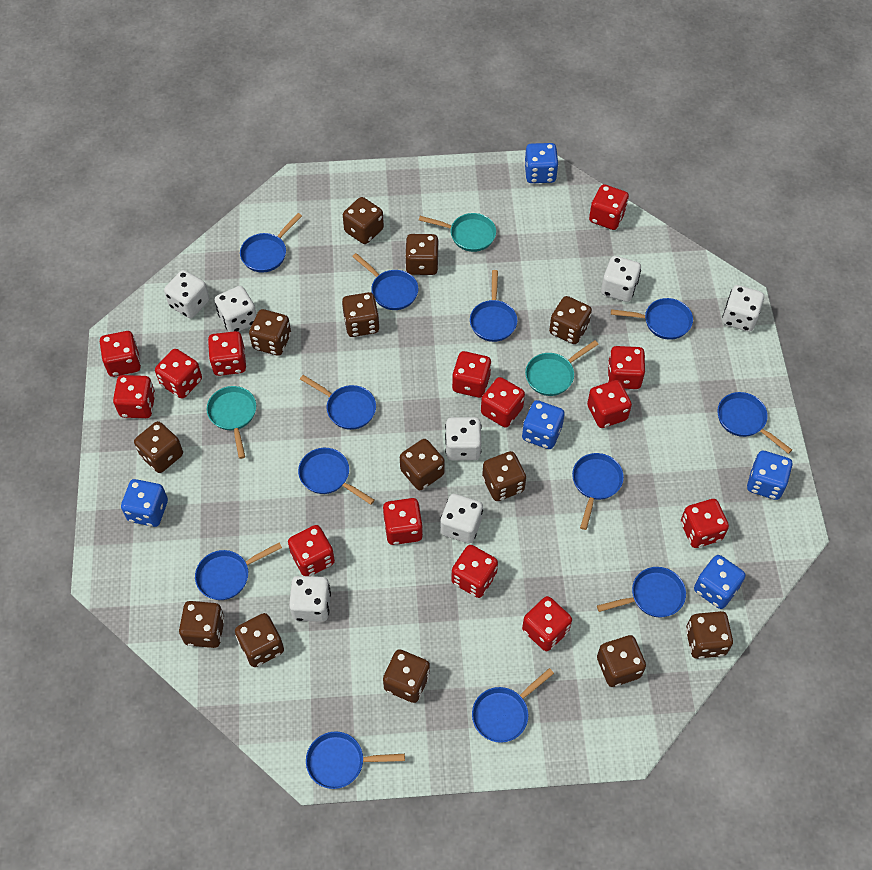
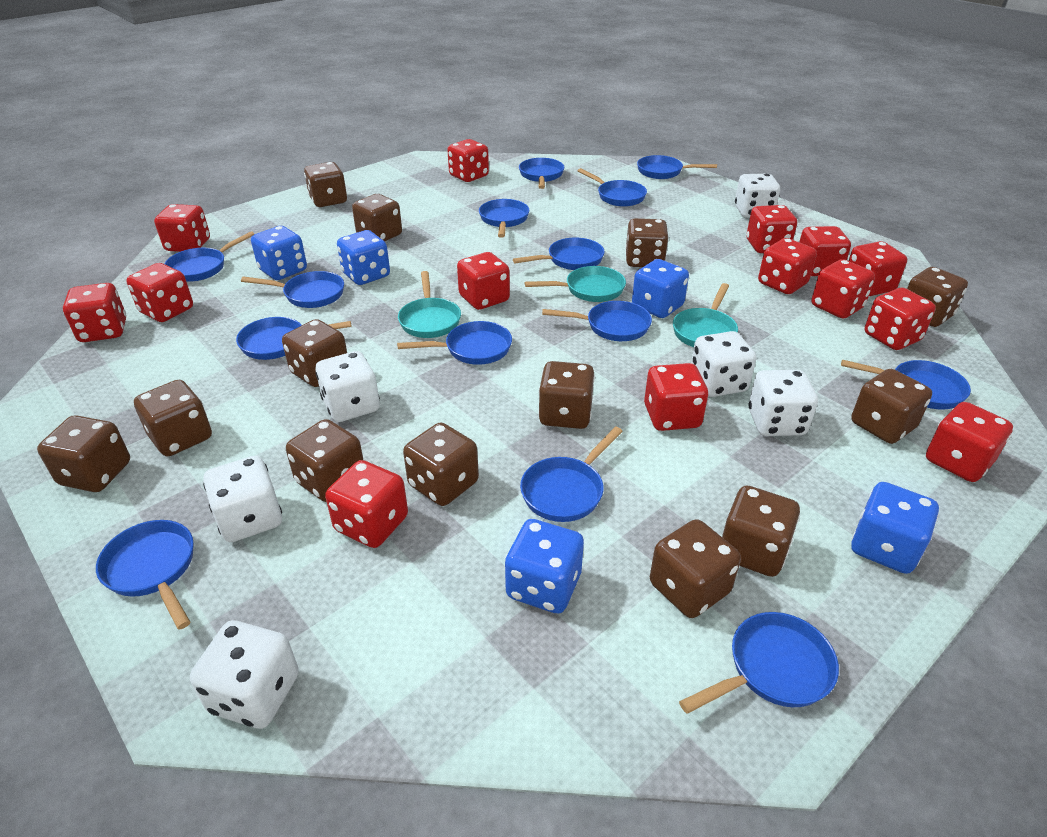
blue pan: [195,543,282,600] [240,213,302,273] [298,448,375,505] [300,375,376,430] [306,731,405,789] [352,253,418,310] [470,270,517,342] [472,668,554,743] [572,453,624,530] [597,567,686,618] [611,298,693,340] [717,392,792,454] = 12 -> [96,520,194,630] [165,231,254,282] [236,317,351,360] [241,271,344,308] [397,321,512,365] [479,199,529,238] [513,238,604,270] [519,158,564,189] [520,427,623,522] [542,301,652,341] [578,168,647,207] [637,155,717,179] [679,612,839,714] [841,359,971,410] = 14
white dice: [164,270,209,318] [215,286,257,332] [289,576,331,622] [440,494,483,544] [445,417,482,460] [601,256,641,302] [722,285,764,332] = 7 -> [190,621,299,729] [203,456,282,542] [315,351,380,422] [691,331,756,397] [735,174,780,218] [748,370,818,436] = 6

